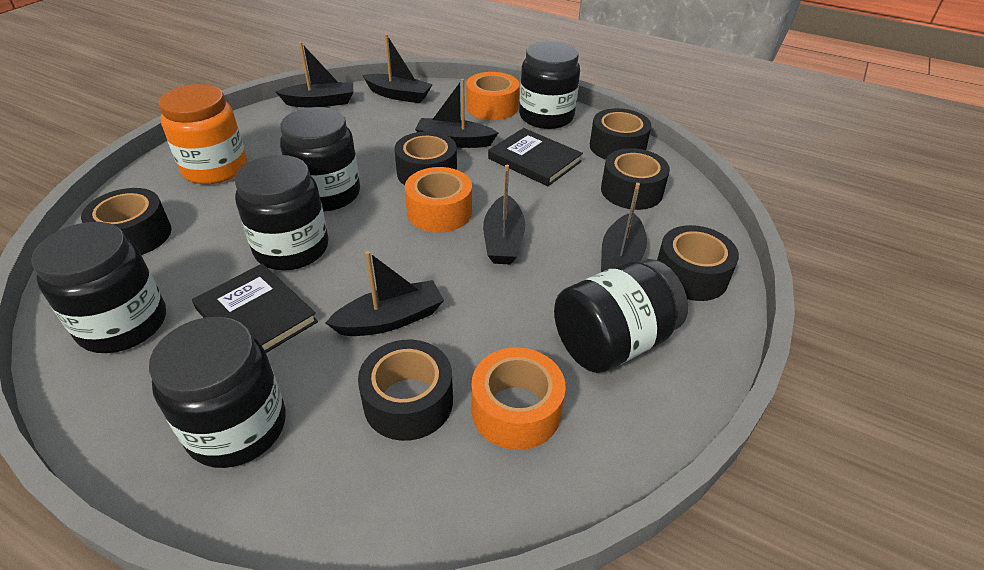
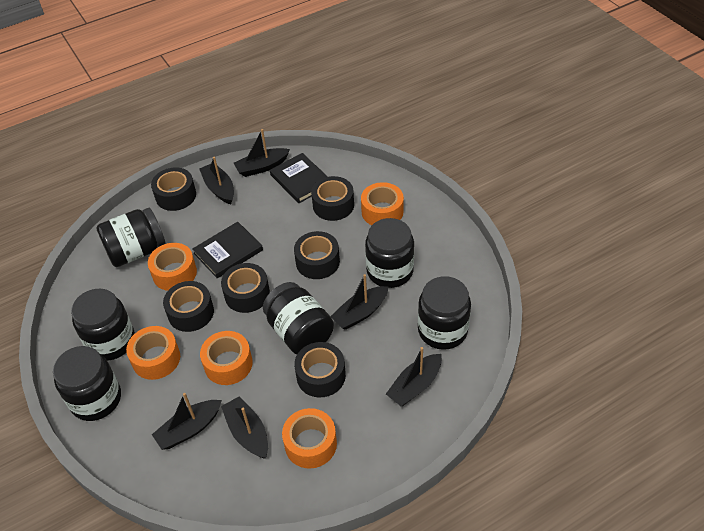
orange jar: [159,84,247,184] = 1 -> none = 0
orange tape: [405,167,472,233] [466,72,519,120] [471,347,566,450] = 3 -> [126,326,180,380] [148,243,197,291] [200,331,253,385] [282,408,337,469] [361,182,404,225] = 5

